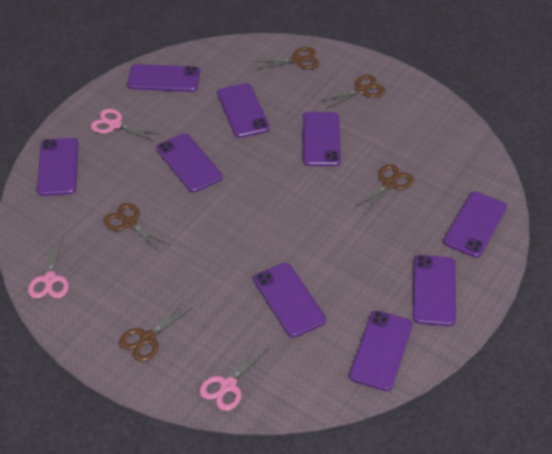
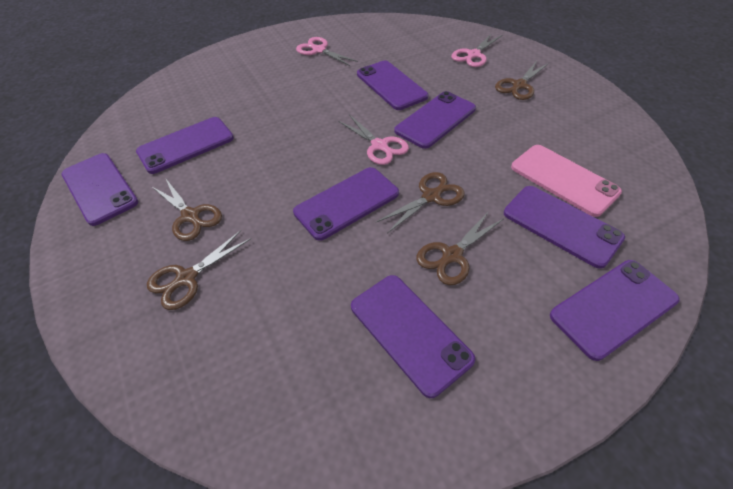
pink phone: none = 0 -> [511,145,622,217] = 1
purple phone: [37,138,79,196] [127,64,200,92] [156,133,223,193] [217,83,270,138] [253,263,326,338] [303,112,341,166] [349,310,413,391] [413,255,456,326] [443,191,507,258] = 9 -> [61,153,138,226] [136,117,234,174] [293,167,399,241] [351,275,475,398] [357,60,428,110] [394,91,476,149] [504,186,625,269] [550,260,680,361] = 8

